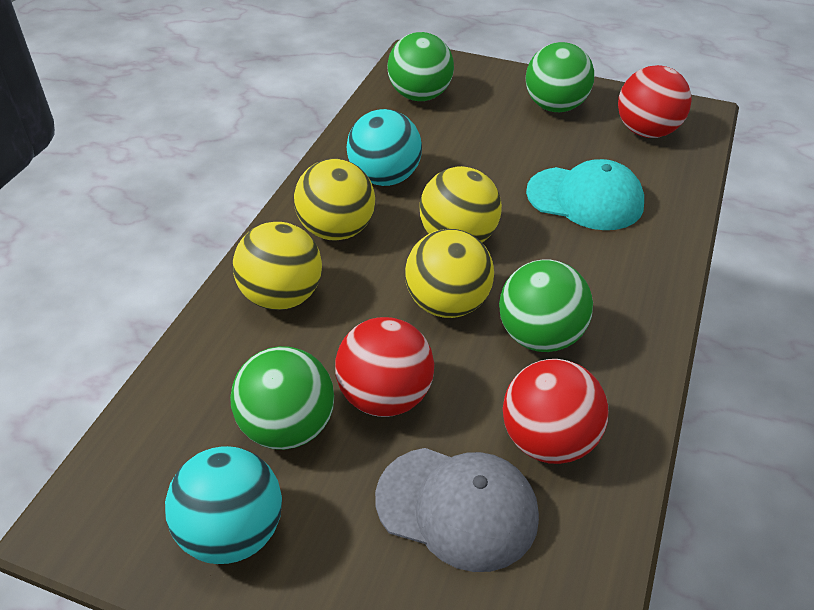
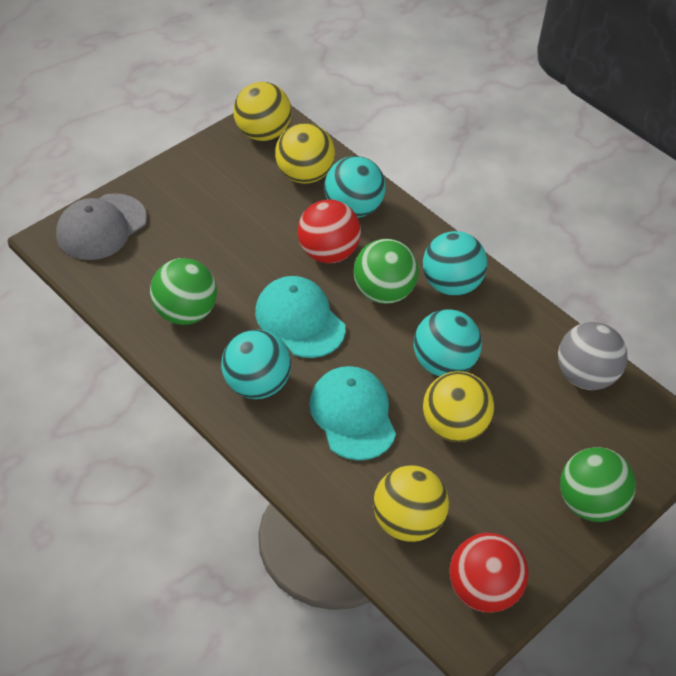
green ball: [230,346,334,450] [387,32,454,101] [499,260,593,352] [526,42,594,112] = 4 -> [150,258,217,325] [354,239,419,304] [560,447,636,522] = 3
grey ball: none = 0 -> [558,322,627,390] = 1
red ball: [335,317,434,417] [503,359,608,464] [618,65,692,138] = 3 -> [297,200,361,263] [450,533,529,613] = 2
turquoise ball: [165,446,282,564] [347,109,422,186] = 2 -> [221,329,291,399] [324,156,386,218] [414,309,482,376] [423,231,488,296] = 4
turquoise cap: [526,159,644,230] = 1 -> [255,276,345,358] [309,366,396,460] = 2

